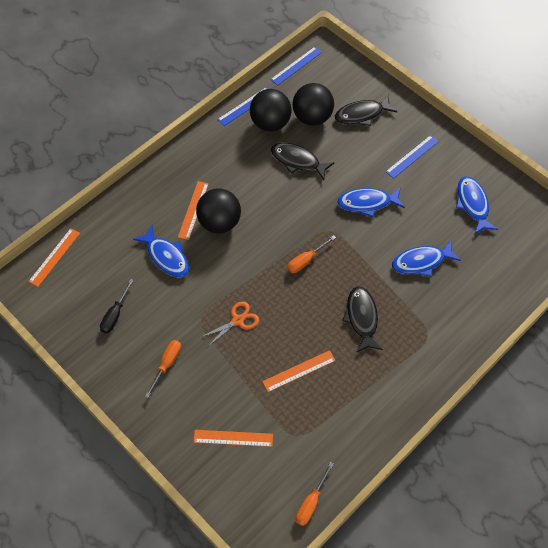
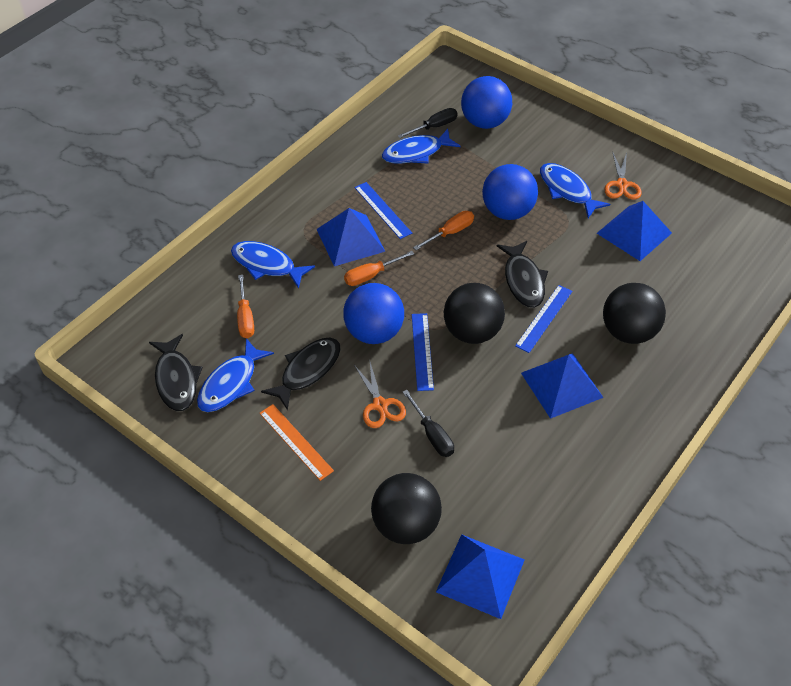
black screwdriver: [100,279,134,333] = 1 -> [398,108,458,138] [403,390,454,457] = 2
blue ball: none = 0 -> [343,283,404,344] [461,76,512,129] [482,164,538,220] = 3
blue pyramid: none = 0 -> [317,208,386,266] [436,534,525,619] [521,353,604,419] [597,201,672,261] = 4
orange ruler: [28,228,80,287] [178,181,209,240] [193,430,273,447] [262,350,336,392] = 4 -> [259,404,334,481] = 1
orange scissors: [201,302,259,346] = 1 -> [354,359,406,428] [604,152,642,200] = 2

